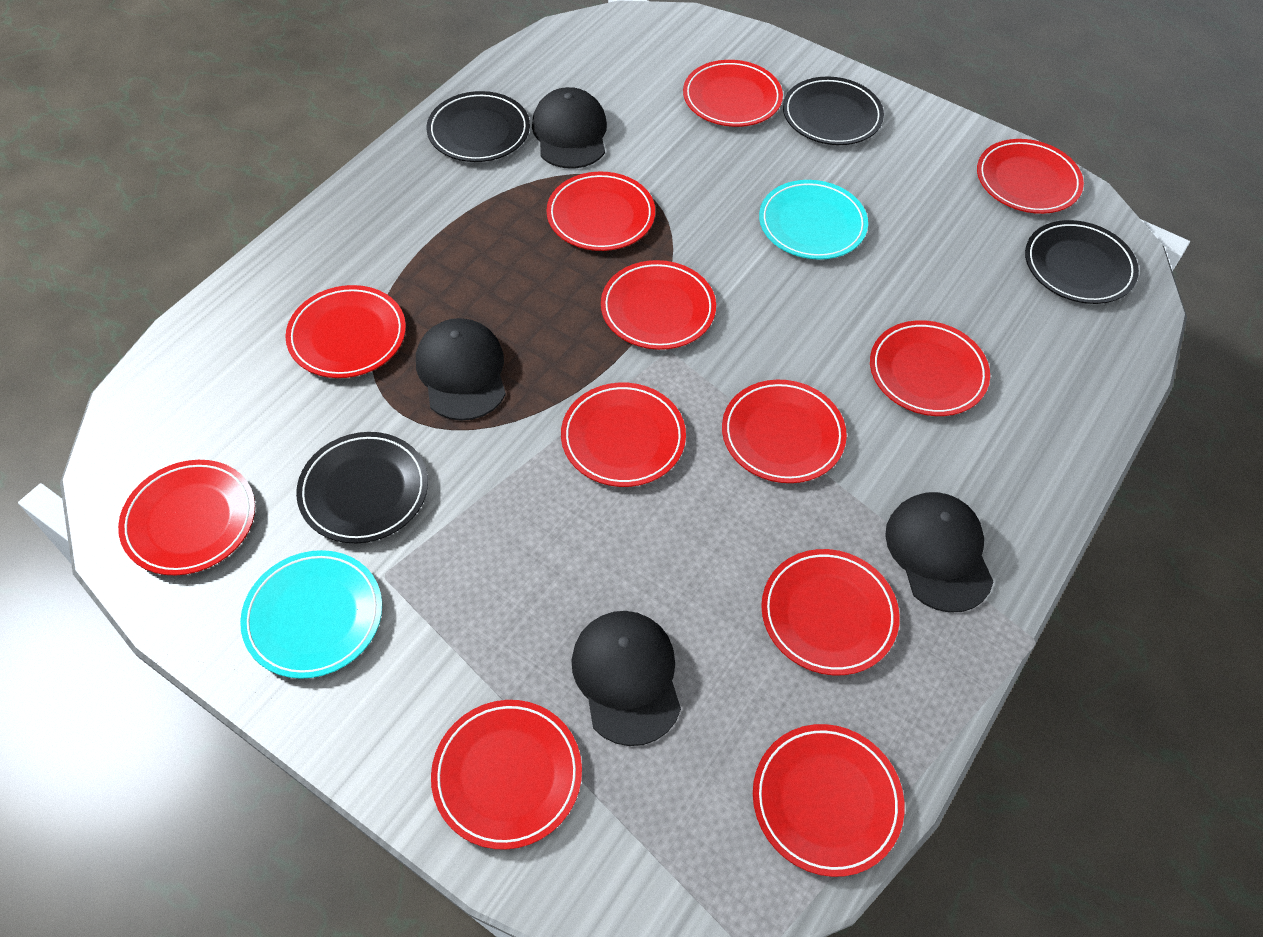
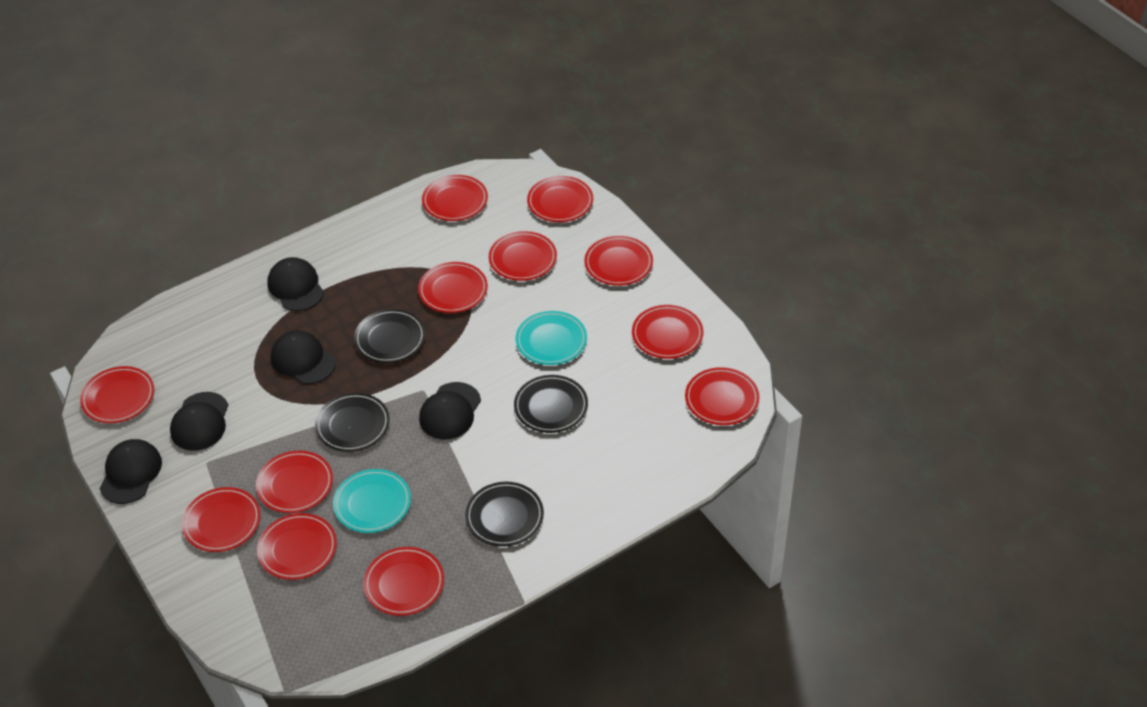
black cap: [416,318,506,421] [532,87,607,169] [572,611,681,746] [885,492,994,613] = 4 -> [99,439,162,504] [170,392,228,451] [267,257,324,311] [271,331,336,384] [419,382,481,439] = 5

